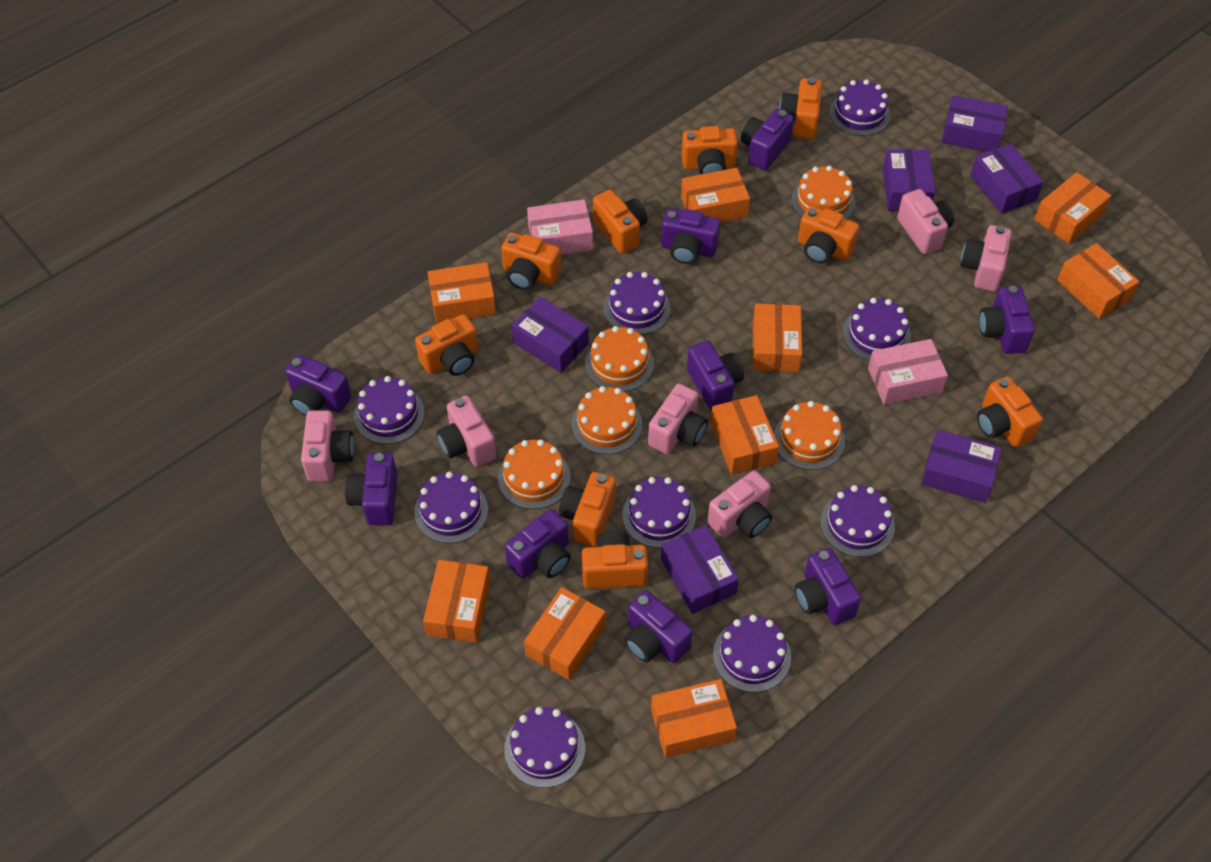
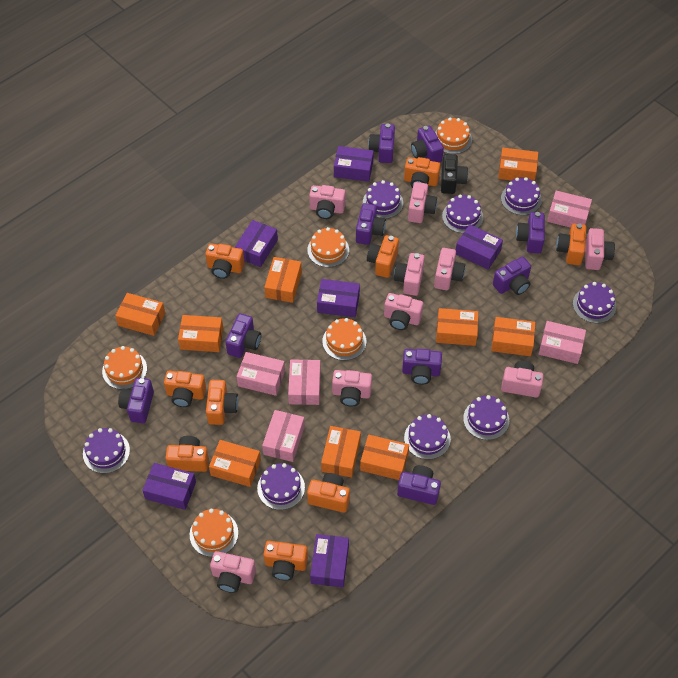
black camera: none = 0 -> [441,154,468,194] = 1
pink box: [527,199,593,255] [868,339,948,405] = 2 -> [236,352,285,396] [262,410,305,462] [288,359,321,405] [539,321,586,364] [547,191,592,228] = 5
pink camera: [301,410,354,481] [437,395,496,467] [648,384,708,454] [707,470,772,538] [897,189,954,254] [960,225,1012,292] = 6 -> [210,551,256,593] [309,185,346,219] [332,370,372,406] [384,293,423,330] [394,253,425,296] [408,182,437,223] [434,248,465,290] [501,361,544,398] [585,228,615,270] = 9
purple cake: [354,376,425,444] [414,472,488,543] [504,707,585,788] [603,272,671,335] [622,477,696,548] [713,615,791,692] [821,485,895,557] [829,79,891,136] [843,298,911,361] = 9 -> [83,428,130,473] [257,463,305,510] [363,180,403,219] [404,414,451,460] [442,194,483,233] [463,395,509,440] [501,177,542,215] [573,282,616,323] = 8

